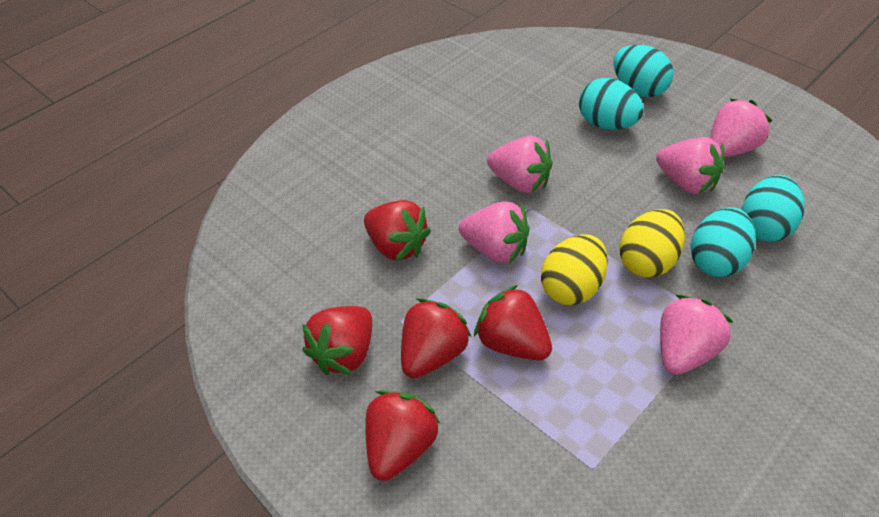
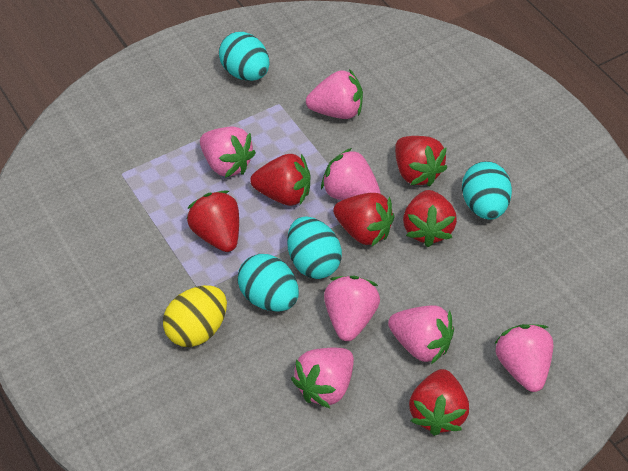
pink strawberry: [459,201,529,263] [487,136,553,193] [656,137,724,194] [660,295,733,375] [710,99,772,157] = 5 -> [200,126,256,178] [291,348,354,408] [306,69,363,119] [321,148,381,200] [324,276,380,341] [388,305,454,364] [494,324,553,392] = 7
red strawberry: [302,306,372,375] [364,200,431,261] [365,390,440,481] [401,298,471,379] [474,285,552,360] = 5 -> [187,190,239,252] [250,154,310,206] [333,193,395,247] [395,136,447,187] [403,190,457,247] [409,369,469,436] = 6
yellow egg: [541,234,608,305] [620,209,685,278] = 2 -> [163,285,227,347] = 1

